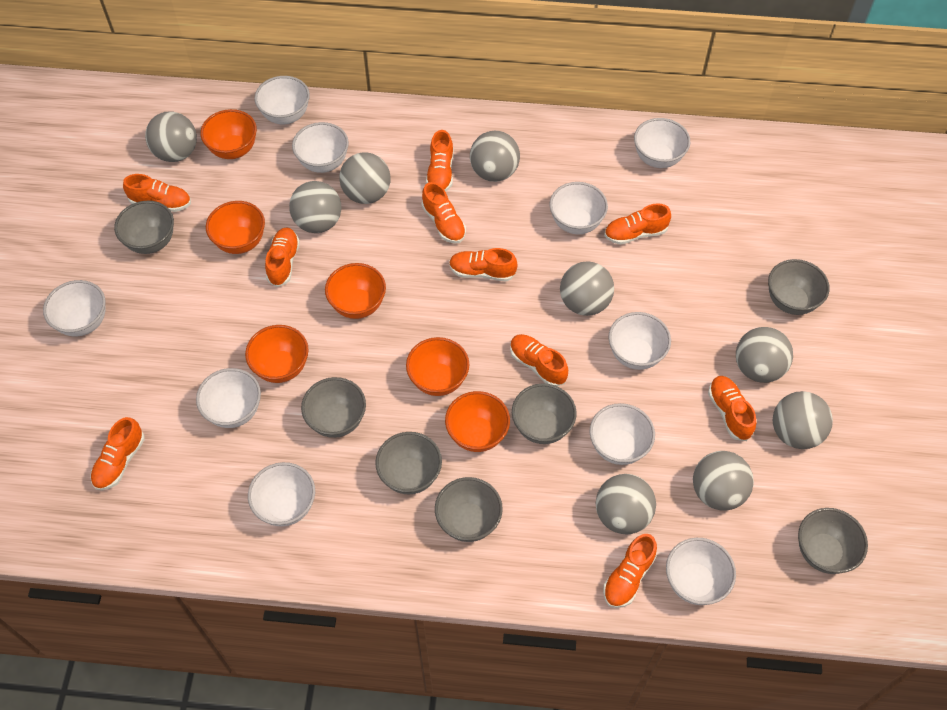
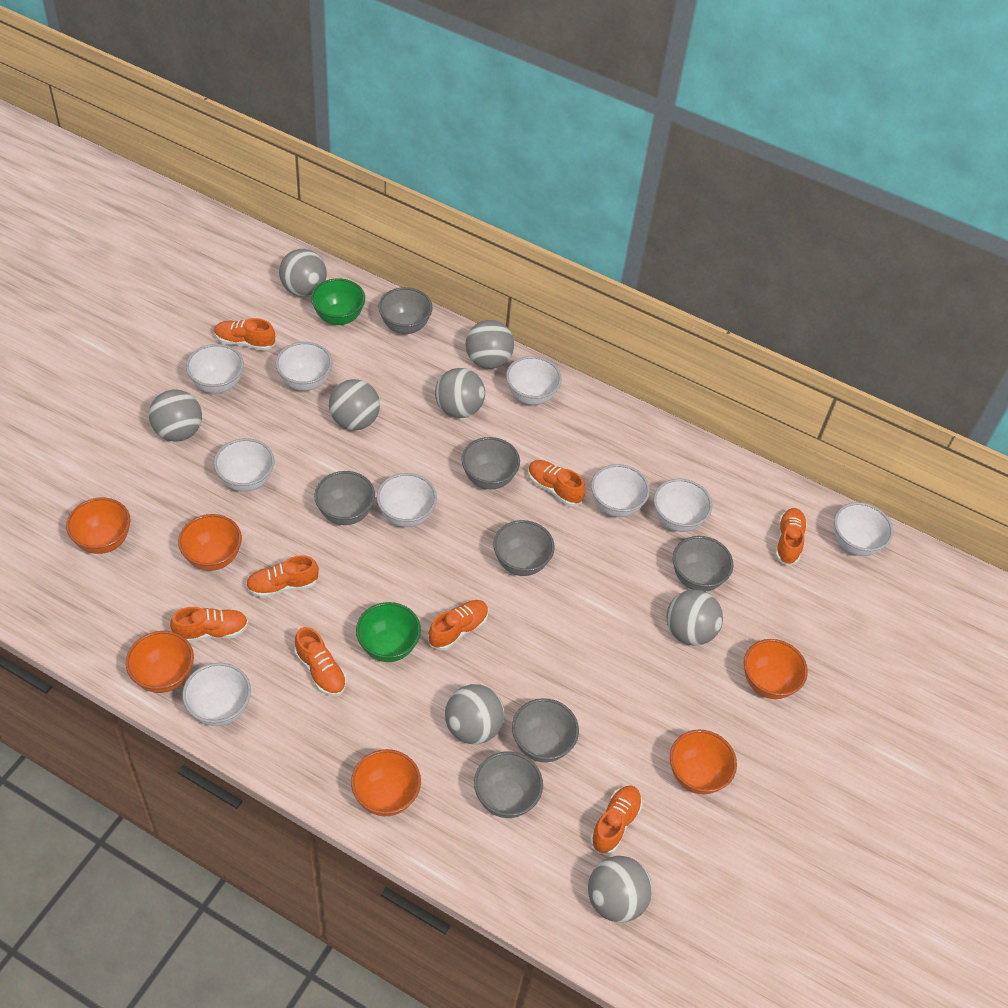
green bowl: none = 0 -> [311,278,365,325] [356,602,421,662] = 2
grey ball: [145,111,197,162] [289,181,341,233] [339,152,391,204] [470,131,520,182] [560,261,614,316] [596,474,656,535] [693,451,754,511] [736,327,793,383] [773,391,833,449] = 9 -> [149,389,202,442] [279,249,327,297] [329,379,380,430] [435,368,485,418] [445,684,504,744] [465,320,514,369] [588,856,652,922] [667,589,723,646] = 8
orange shoe: [90,417,145,490] [123,174,191,212] [265,228,300,287] [422,182,466,244] [426,130,453,192] [449,248,517,282] [510,334,568,386] [603,534,657,608] [604,203,671,245] [708,376,756,441] = 10 -> [170,607,248,642] [214,318,275,351] [246,555,319,598] [294,627,347,696] [428,600,489,650] [528,460,585,506] [590,786,642,854] [775,508,807,565] = 8
white bowl: [43,280,106,337] [196,368,261,428] [248,462,315,526] [255,76,310,124] [292,122,349,173] [549,182,608,234] [590,403,655,465] [608,312,671,370] [634,118,690,168] [666,538,736,605] = 10 -> [182,663,251,726] [186,344,244,394] [214,438,275,492] [276,342,332,391] [377,473,437,527] [506,356,562,405] [591,464,650,517] [653,479,712,532] [834,502,893,556] = 9

